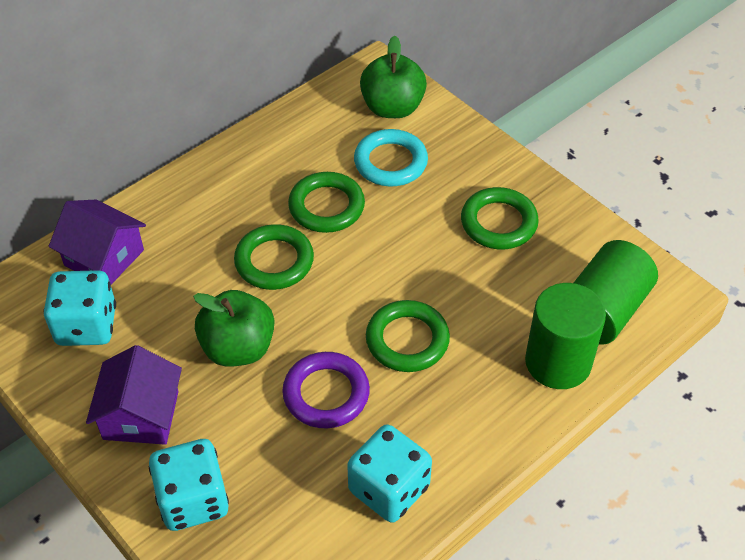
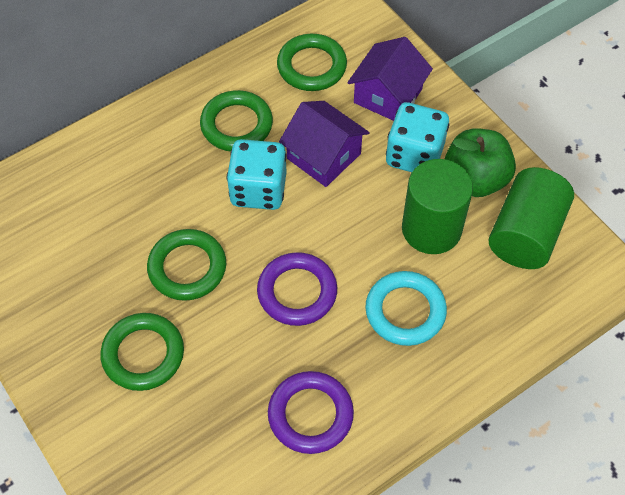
green apple: [193,290,274,367] [360,36,427,118] = 2 -> [445,129,516,197] = 1
purple ring: [282,352,370,428] = 1 -> [257,252,337,326] [268,371,354,454] = 2
turquoise dice: [43,270,116,346] [149,439,229,531] [347,425,432,523] = 3 -> [227,139,287,210] [386,102,449,172] = 2

